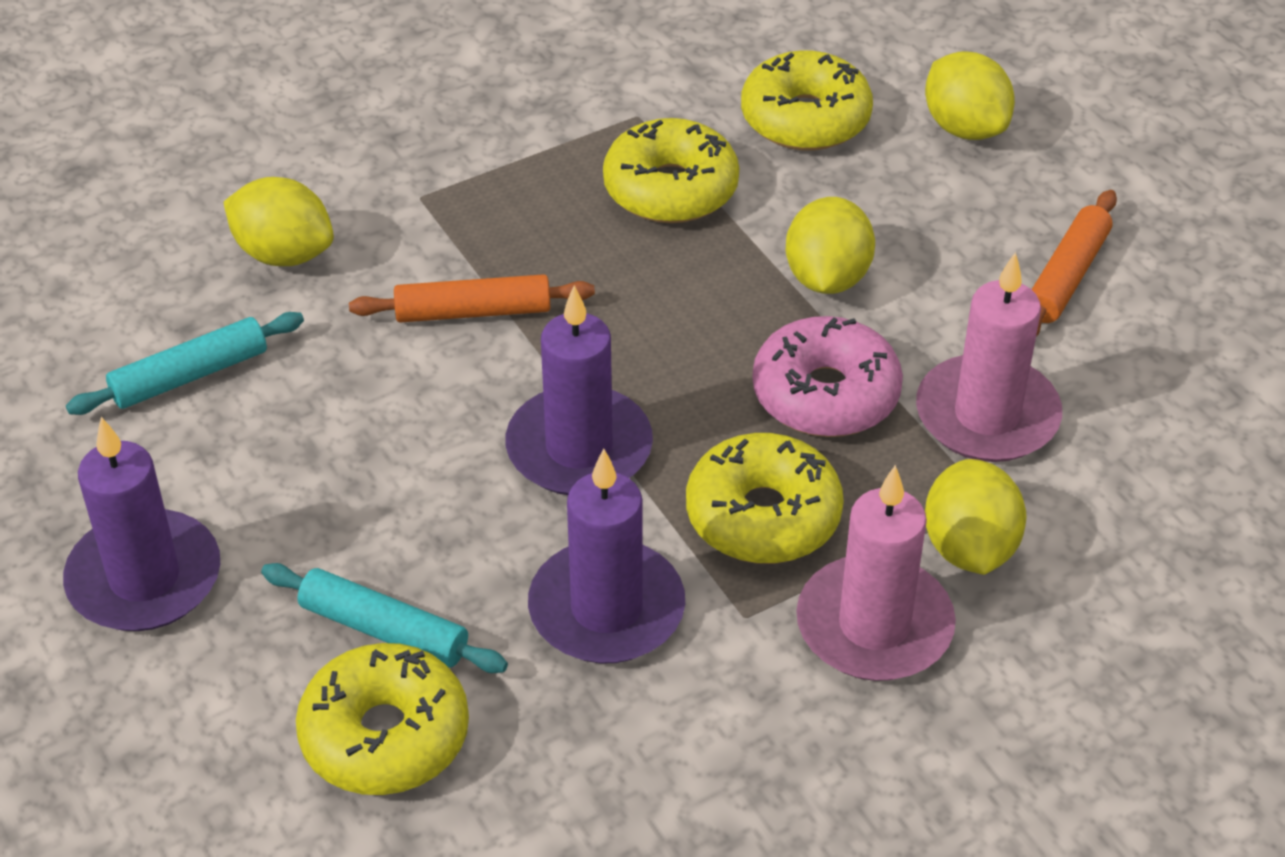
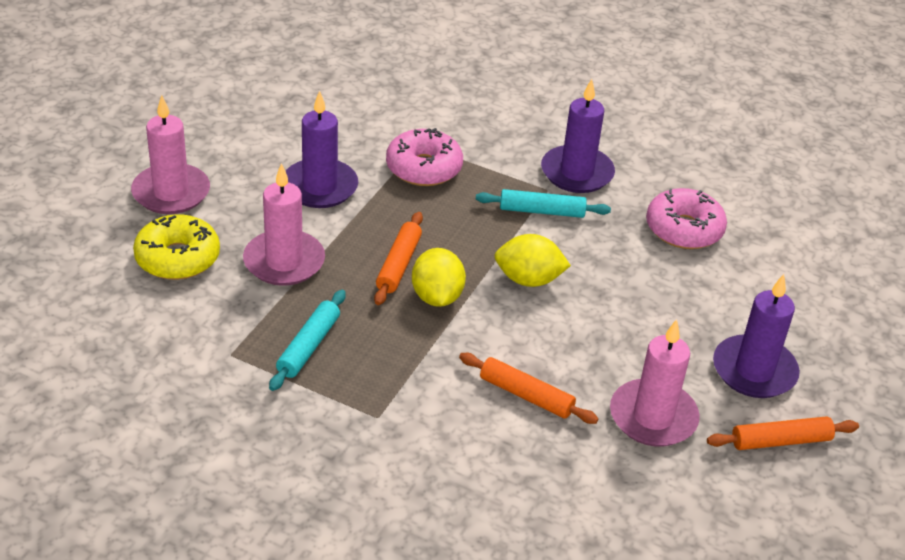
orange rolling pin: [349,274,595,323] [1031,190,1117,336] = 2 -> [374,212,423,305] [459,353,599,424] [707,416,859,450] = 3
pink candle: [796,465,956,681] [916,252,1062,462] = 2 -> [131,95,210,214] [243,163,325,286] [610,319,700,447] = 3
pink donut: [752,316,903,437] = 1 -> [386,128,463,186] [646,188,727,249] = 2
yellow donut: [296,643,469,795] [603,118,739,223] [686,433,844,564] [741,50,873,151] = 4 -> [133,214,220,280] = 1
yellow lemon: [223,177,334,266] [786,197,875,294] [925,51,1015,140] [925,459,1026,575] = 4 -> [412,248,466,307] [494,234,571,287] = 2

